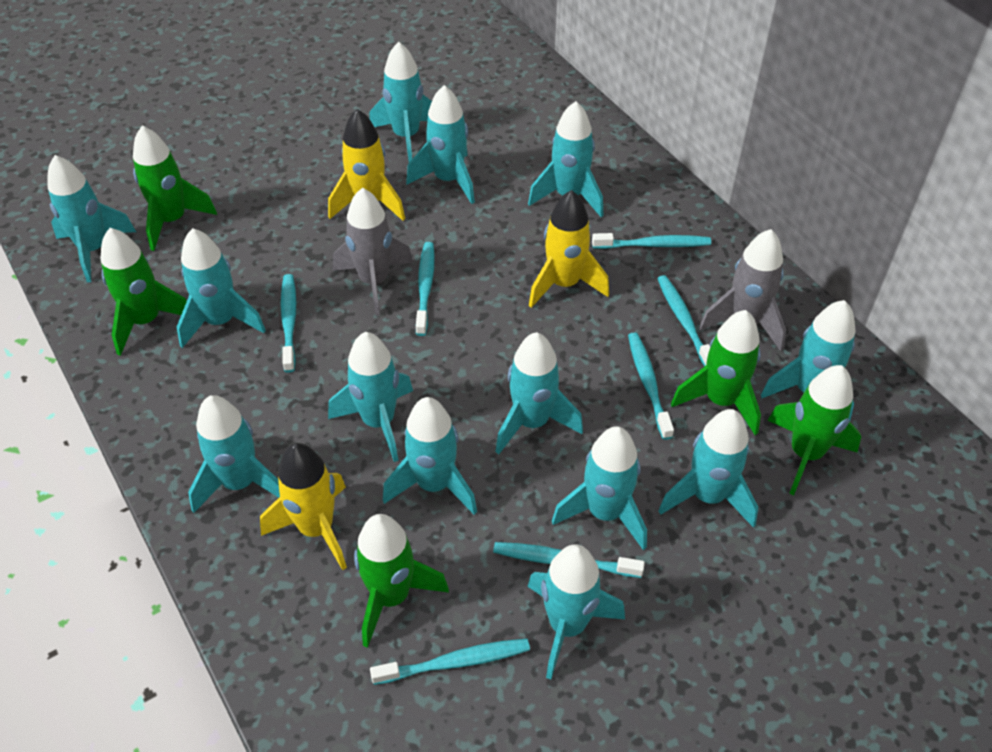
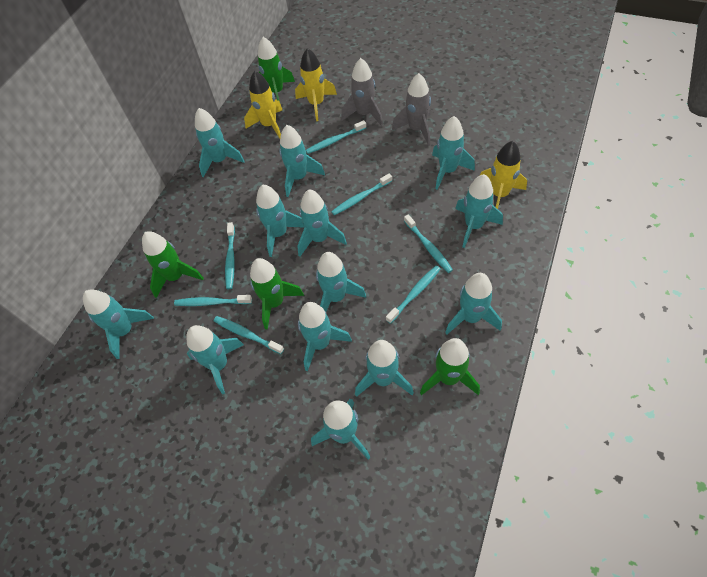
green rocket: [101,228,187,356] [133,126,217,251] [354,514,449,648] [671,310,761,435] [767,365,861,495] = 5 -> [142,231,204,298] [250,258,304,330] [258,37,295,101] [420,338,480,395] = 4

